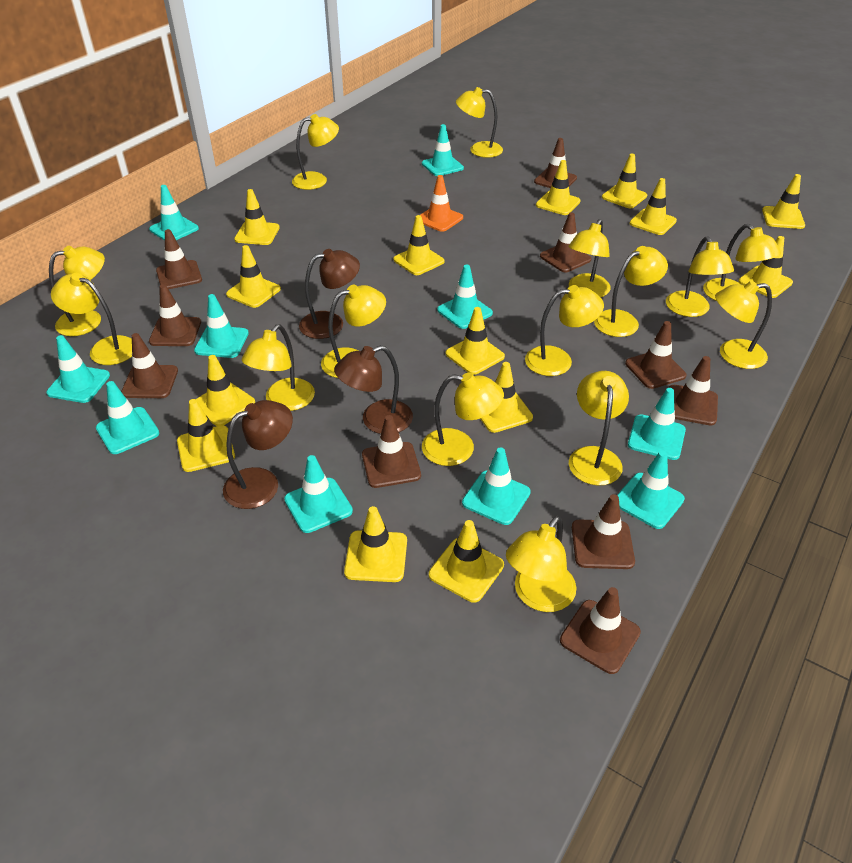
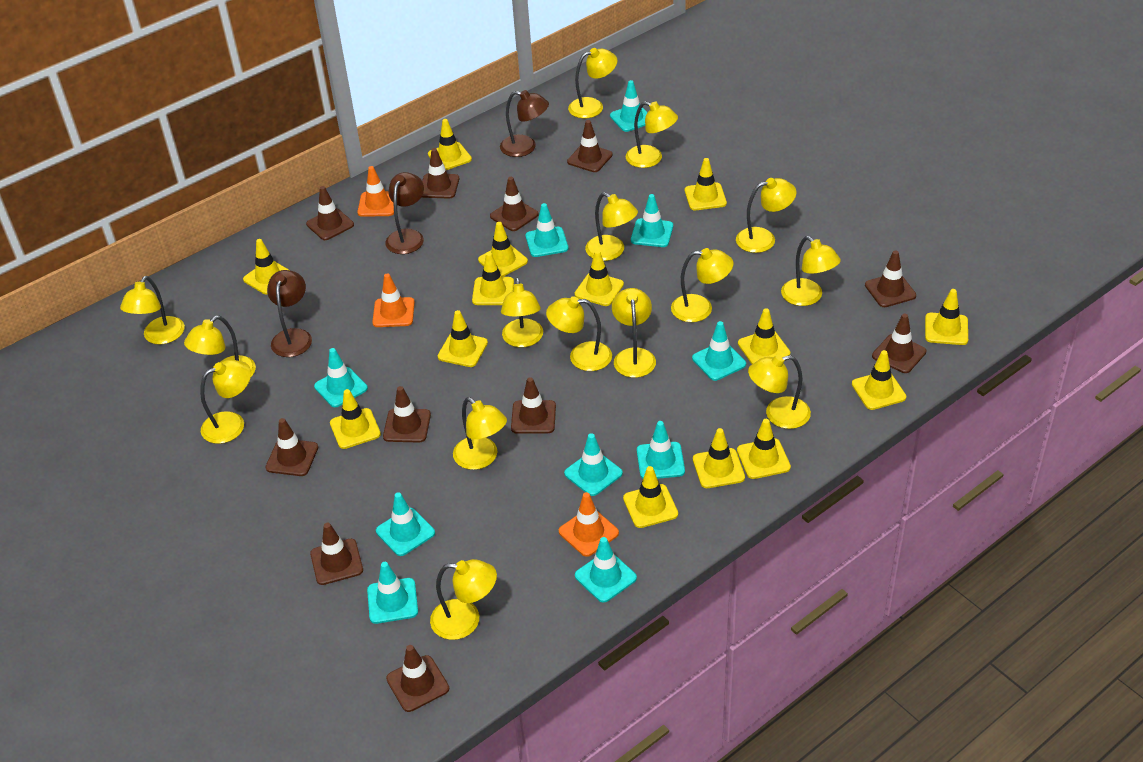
brown traffic cone: [121,333,178,398] [149,284,201,346] [156,229,202,289] [362,415,421,488] [534,138,577,188] [540,212,592,272] [560,587,641,674] [572,494,635,569] [625,321,686,389] [669,356,718,426] = 10 -> [266,418,318,476] [306,186,354,240] [310,523,363,585] [383,386,431,443] [386,645,449,712] [422,148,459,198] [490,177,539,231] [511,377,556,434] [567,120,613,172] [865,250,916,307] [872,314,926,373] = 11
orange traffic cone: [420,175,463,232] = 1 -> [357,166,394,217] [372,273,415,327] [559,492,619,557] = 3

